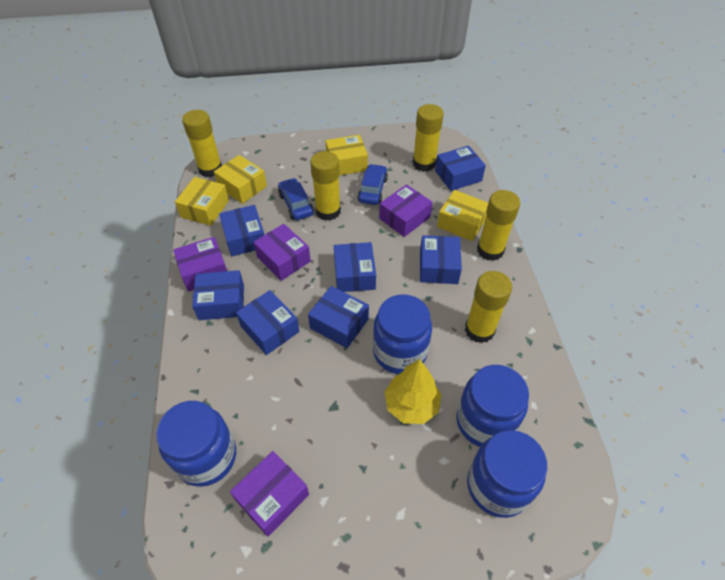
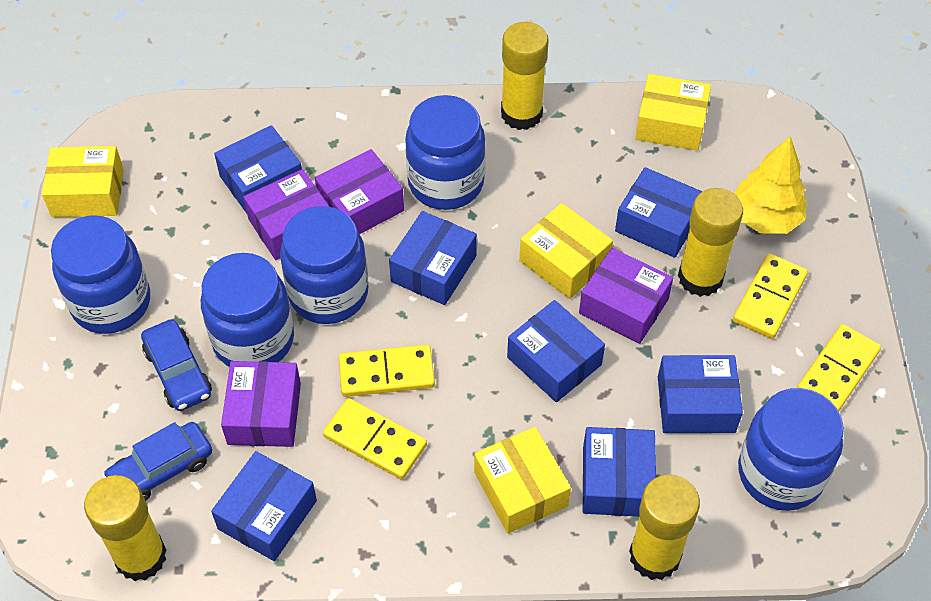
blue jar: [156,401,236,487] [373,294,432,374] [456,365,529,447] [467,430,547,518] = 4 -> [51,216,150,334] [201,253,294,367] [280,206,368,324] [405,95,485,210] [738,388,844,511] = 5
yellow domino: none = 0 -> [323,398,427,480] [339,345,435,397] [733,253,808,339] [797,324,881,411] = 4
yellow glue stick: [182,110,222,177] [310,151,341,221] [413,104,444,172] [465,271,512,343] [477,190,520,261] = 5 -> [84,475,167,581] [501,22,549,130] [629,474,700,580] [678,188,743,297] = 4

